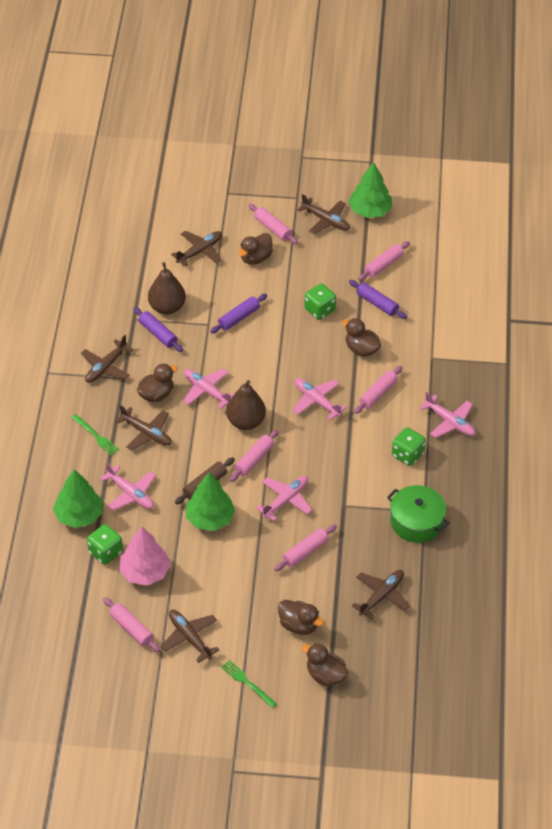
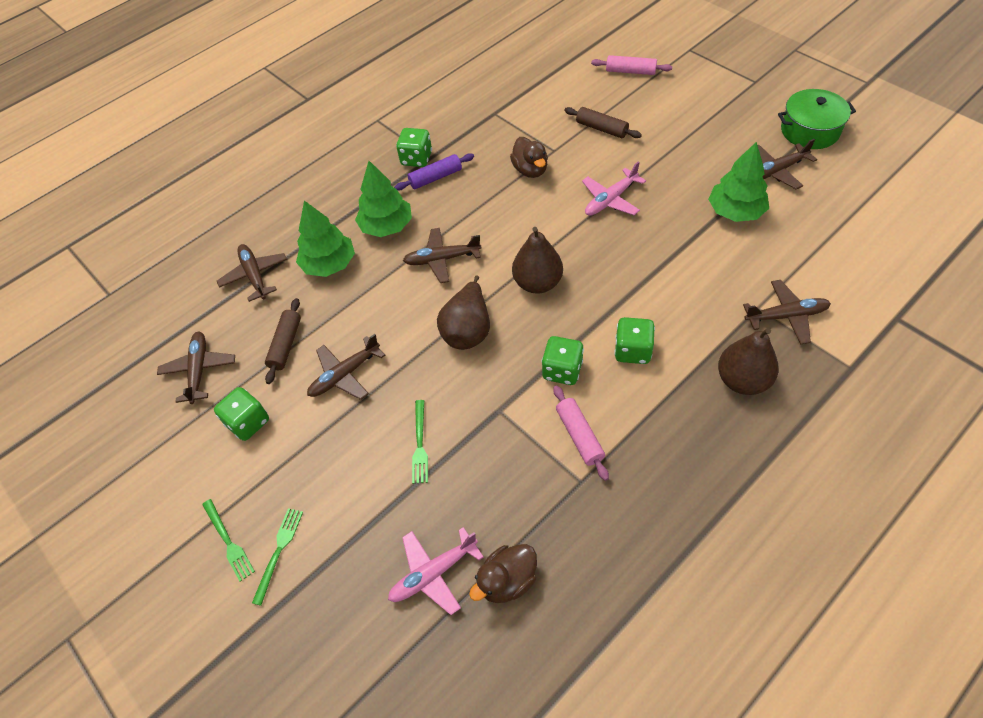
brown duck: [137,363,178,402] [238,233,273,265] [278,600,324,635] [302,643,348,687] [342,318,381,357] = 5 -> [469,544,537,603] [510,137,548,178] = 2
brown pear: [148,262,186,315] [226,380,266,430] = 2 -> [437,276,490,350] [512,227,563,293] [718,328,779,395] = 3
brown rolling pin: [175,458,235,504] = 1 -> [265,298,301,384] [564,107,642,138] = 2
green dice: [87,524,123,565] [304,284,336,320] [392,427,426,466] = 3 -> [214,387,269,441] [396,128,432,167] [541,336,584,385] [614,317,655,364] = 4
green fork: [71,414,119,456] [221,660,277,708] = 2 -> [202,499,255,582] [252,508,303,606] [412,400,428,484] = 3
pink plane: [100,462,156,511] [183,369,234,409] [256,476,312,521] [293,378,347,420] [420,392,475,438] = 5 -> [388,527,484,615] [582,161,646,216] = 2
pink rolling pin: [103,597,160,652] [230,429,279,482] [248,204,298,244] [274,525,337,571] [354,366,402,414] [358,241,410,281] = 6 -> [553,385,609,481] [591,55,672,75] = 2
pink tree: [119,527,170,585] = 1 -> none = 0
purple rolling pin: [133,307,183,352] [210,294,267,333] [349,280,407,319] = 3 -> [394,153,474,190] = 1

